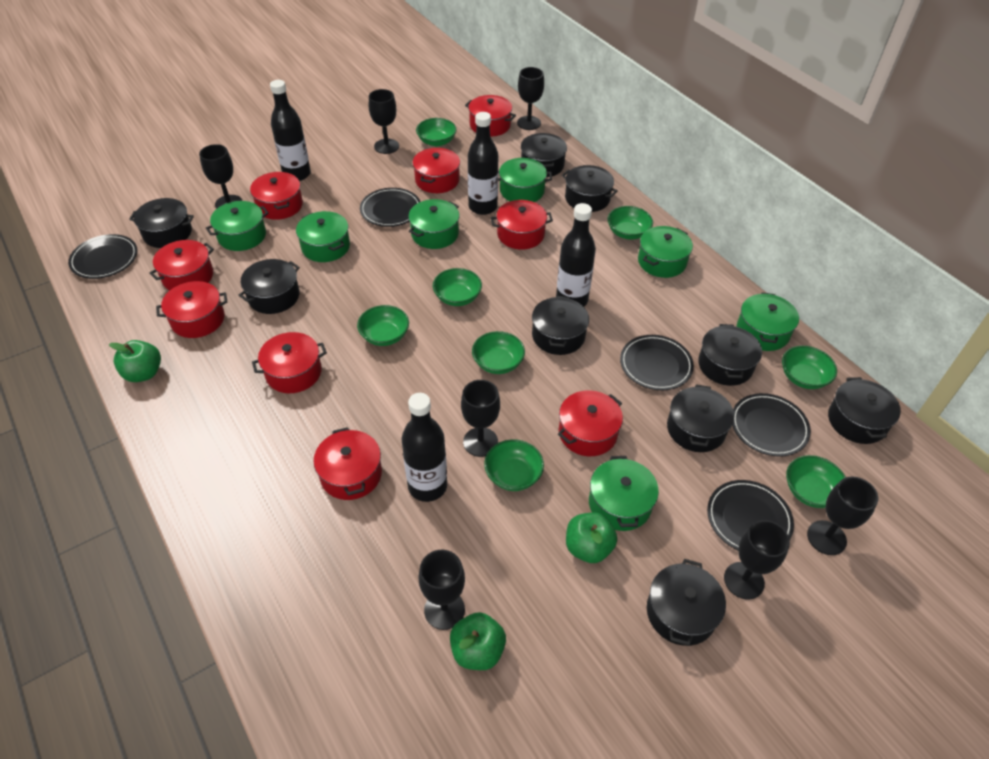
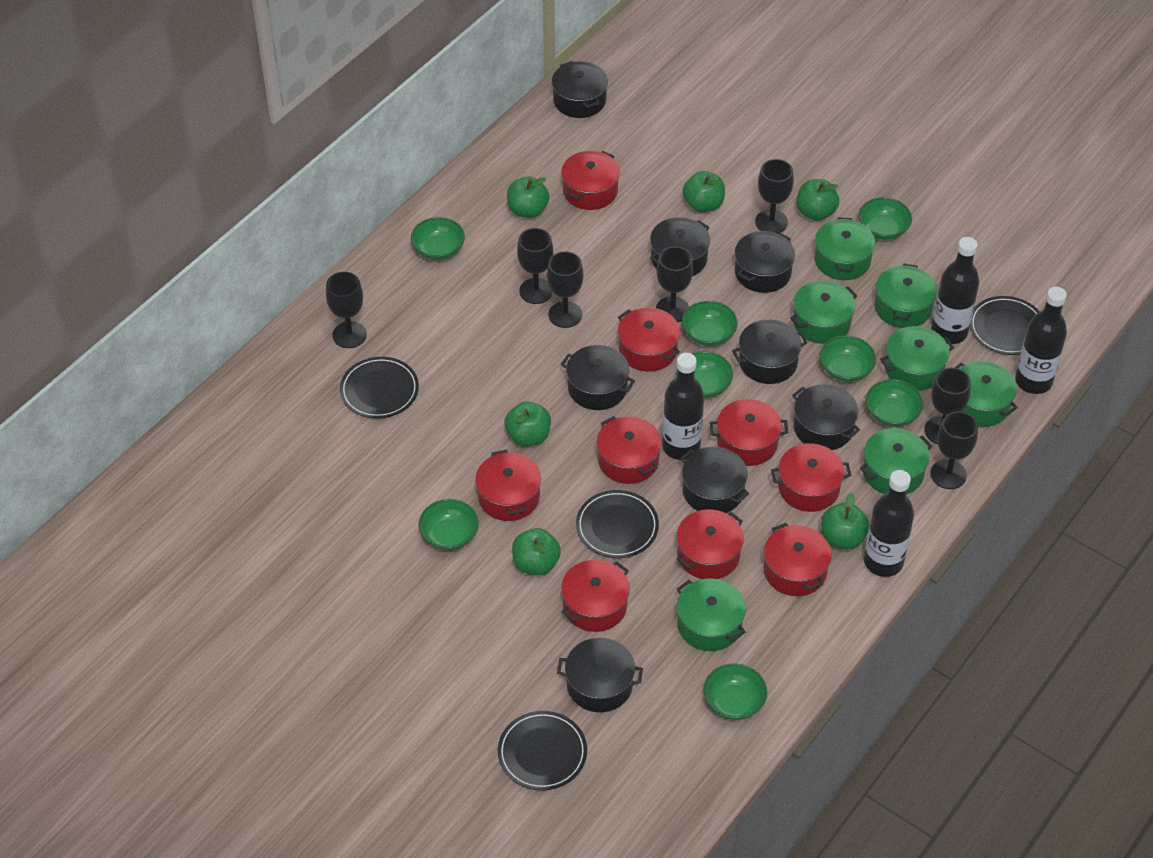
black plate: [68,234,138,279] [360,188,420,227] [620,335,694,390] [707,480,794,550] [732,393,811,457] = 5 -> [340,357,419,418] [498,711,587,790] [576,490,659,558] [970,296,1040,355] = 4
black pot: [129,198,194,248] [239,259,300,314] [521,133,567,177] [532,296,589,355] [562,165,618,212] [647,559,726,646] [667,384,734,452] [698,324,762,386] [828,377,901,444] = 9 -> [552,61,608,118] [557,638,643,712] [561,345,635,410] [650,217,710,276] [680,447,749,513] [732,320,808,384] [735,231,795,293] [792,384,860,450] = 8
green apple: [109,340,161,382] [450,612,506,670] [566,512,617,563] = 3 -> [504,401,551,446] [507,176,549,218] [512,528,561,576] [683,171,725,213] [796,179,839,221] [821,493,870,550] = 6

